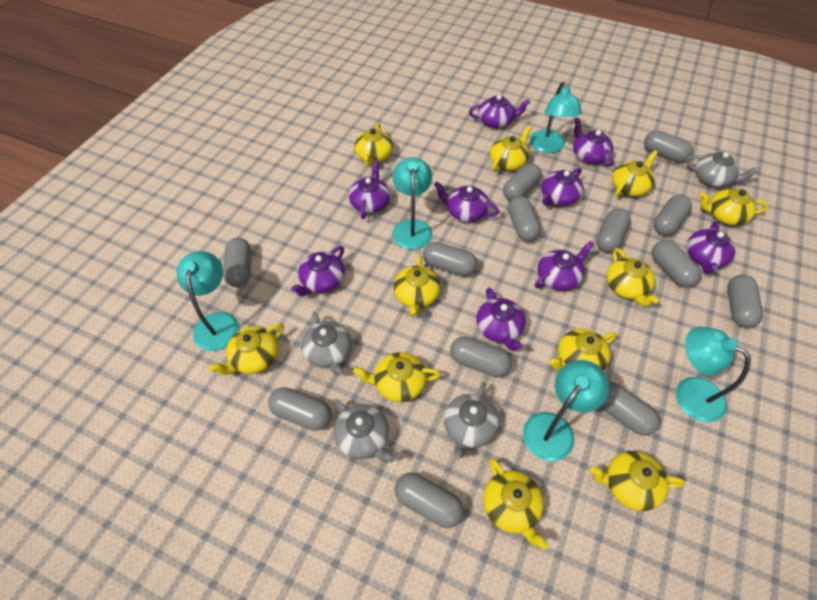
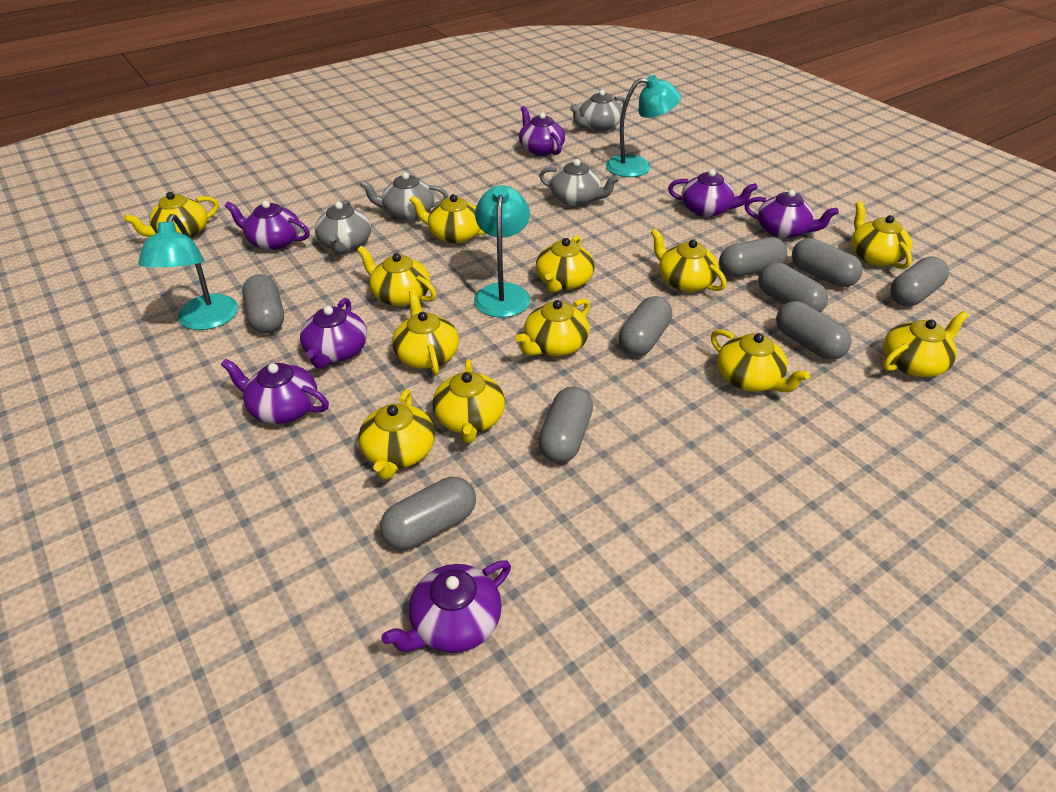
grey capsule: [223,238,251,287] [268,387,332,431] [395,473,464,528] [423,242,477,276] [450,336,512,377] [503,163,542,201] [508,196,541,242] [596,208,631,253] [600,382,660,436] [644,130,694,163] [652,240,702,287] [653,195,692,236] [727,275,763,328] = 13 -> [242,274,284,334] [380,477,476,550] [538,386,593,463] [619,296,672,356] [719,237,787,277] [758,262,828,312] [776,301,851,360] [792,238,863,287] [890,257,949,306] = 9
purple teapot: [291,246,345,296] [349,160,390,219] [434,182,499,222] [469,95,531,128] [476,288,526,351] [535,241,594,291] [541,167,583,206] [573,117,614,167] [687,221,736,274] = 9 -> [221,359,329,424] [225,201,310,250] [300,298,367,369] [381,560,511,653] [519,106,565,156] [668,169,758,217] [744,189,839,239] = 7
turquoise lamp: [177,251,239,351] [392,157,433,250] [523,360,609,461] [530,82,582,153] [676,326,751,422] = 5 -> [138,214,238,330] [474,185,530,318] [606,75,681,177] = 3
yellow teapot: [209,323,284,375] [353,352,441,402] [354,123,393,166] [394,255,440,316] [483,458,548,550] [490,125,531,171] [550,328,617,370] [590,451,685,511] [606,248,659,306] [612,150,658,197] [700,189,768,225] = 11 -> [124,192,218,238] [357,246,437,306] [358,390,435,480] [392,290,459,375] [410,194,487,244] [432,359,505,443] [516,299,590,356] [536,235,595,293] [651,229,727,292] [711,329,810,392] [851,201,912,269] [883,311,969,377] = 12

